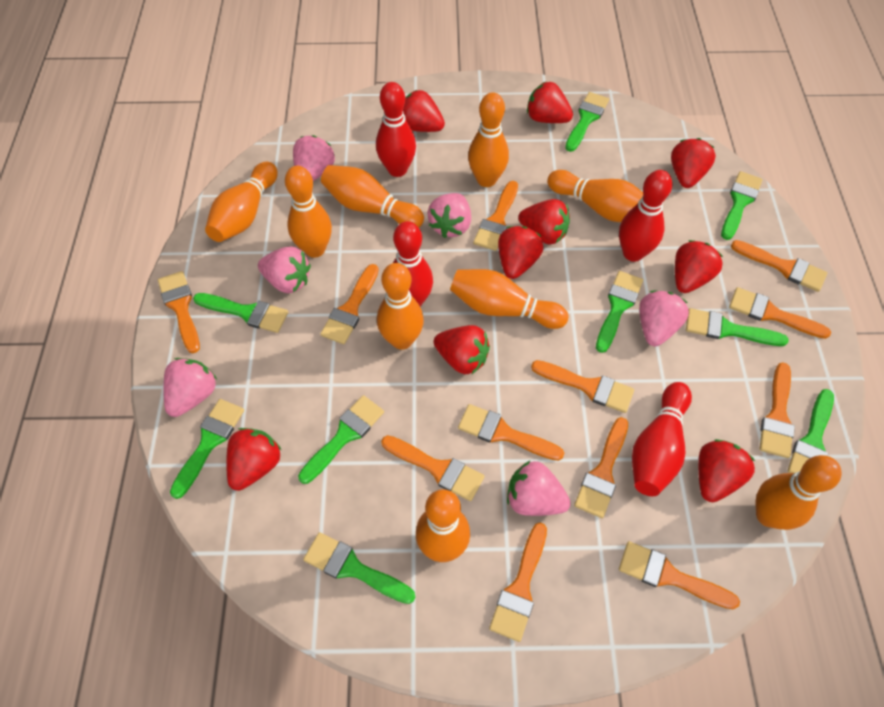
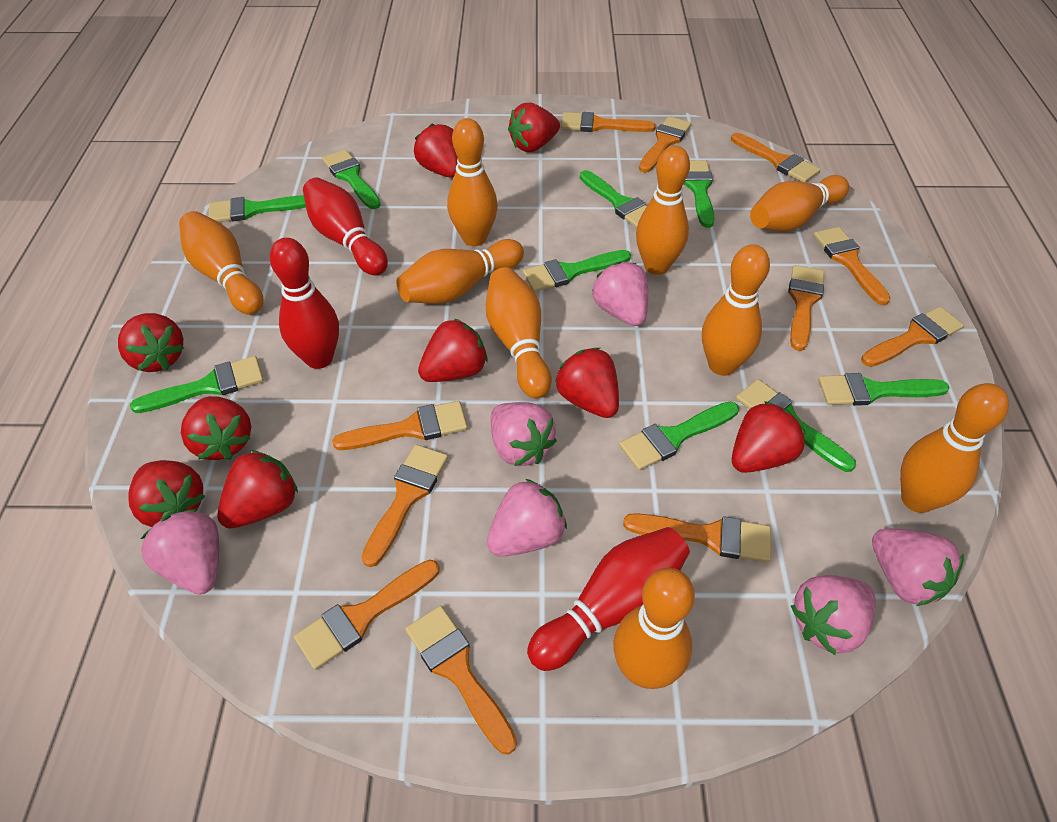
orange brush: [158,271,200,353] [320,264,379,344] [381,435,484,501] [458,404,564,461] [473,181,518,251] [489,523,547,642] [531,360,634,413] [574,417,628,518] [619,541,740,610] [729,287,831,339] [731,240,827,292] [760,362,795,458] = 12 -> [294,560,440,670] [332,401,468,450] [361,445,448,567] [405,606,517,754] [561,112,656,132] [623,513,771,562] [639,116,692,173] [731,133,820,182] [788,265,824,351] [814,227,891,305] [861,306,964,367] = 11
red bowling pin: [376,82,416,177] [393,221,433,307] [619,170,672,262] [632,382,692,496] = 4 -> [270,238,339,369] [303,178,388,276] [527,527,690,671] = 3

